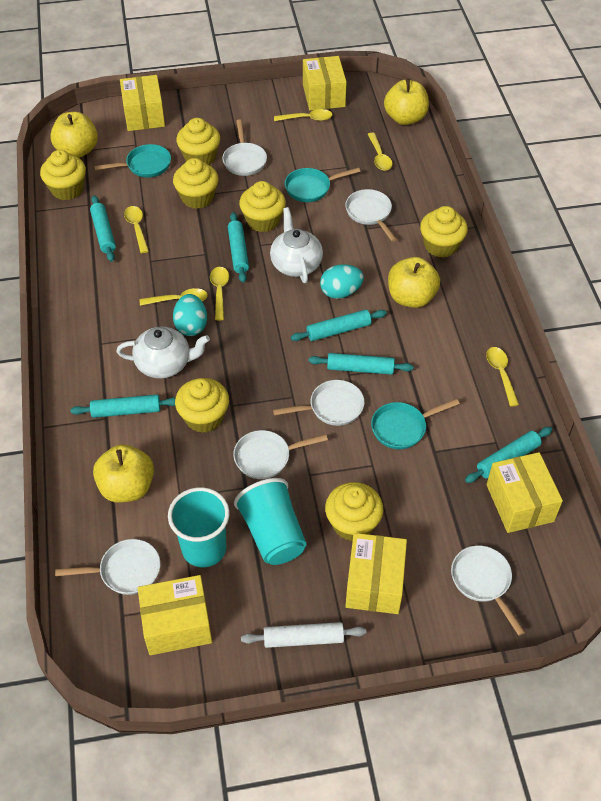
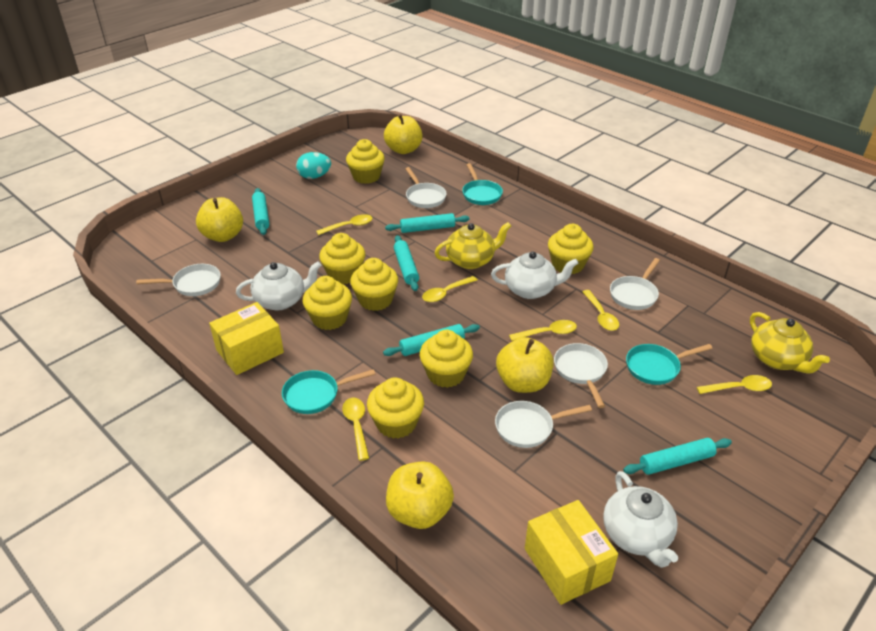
turquoise cup: [168,487,230,567] [234,478,307,565] = 2 -> none = 0
turquoise egg: [173,294,207,336] [320,264,364,299] = 2 -> [296,152,331,179] = 1
turquoise rolling pin: [71,395,175,418] [90,195,116,262] [228,212,249,283] [291,309,387,341] [309,353,413,375] [465,427,552,483] = 6 -> [252,188,269,235] [383,324,480,356] [385,213,470,233] [394,235,419,291] [623,438,732,475] = 5
white pan: [55,539,160,595] [223,119,267,176] [233,430,328,479] [273,380,365,426] [345,189,397,242] [451,546,525,636] = 6 -> [136,264,221,296] [405,167,446,208] [495,401,592,448] [554,343,608,408] [610,258,660,310] = 5
white rolling pin: [241,622,366,648] = 1 -> none = 0
white teapot: [116,327,210,379] [270,207,323,283] = 2 -> [236,261,322,310] [491,252,578,299] [603,471,678,568] = 3
yellow box: [120,75,165,131] [138,575,212,655] [303,56,347,110] [345,533,407,614] [486,452,563,533] = 5 -> [209,302,284,375] [525,500,618,605] = 2
yellow teapot: none = 0 -> [435,222,511,269] [750,312,830,374] = 2

